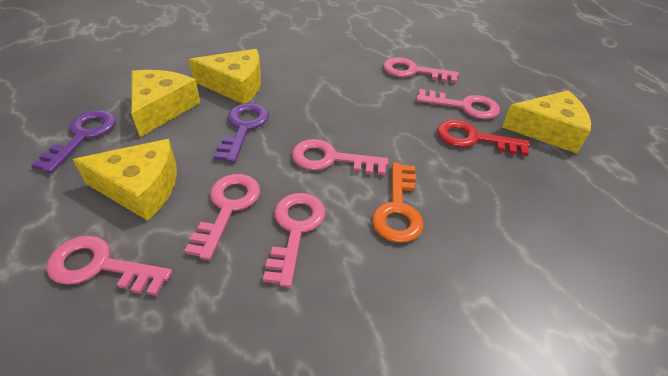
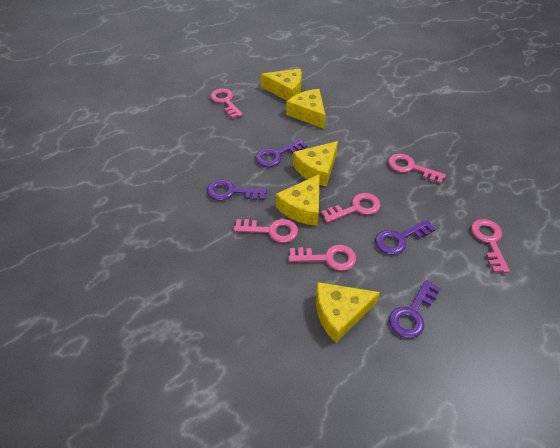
orange key: [372,163,424,243] = 1 -> none = 0
purple key: [31,110,116,173] [214,103,269,163] = 2 -> [207,180,267,201] [255,138,307,167] [375,219,435,255] [389,280,440,338] = 4
red key: [437,120,530,156] = 1 -> none = 0
yellow cheese: [73,139,177,221] [131,70,201,137] [189,49,261,104] [502,91,591,154] = 4 -> [261,69,302,101] [276,175,319,226] [286,89,326,129] [293,141,338,187] [316,282,380,343] = 5

